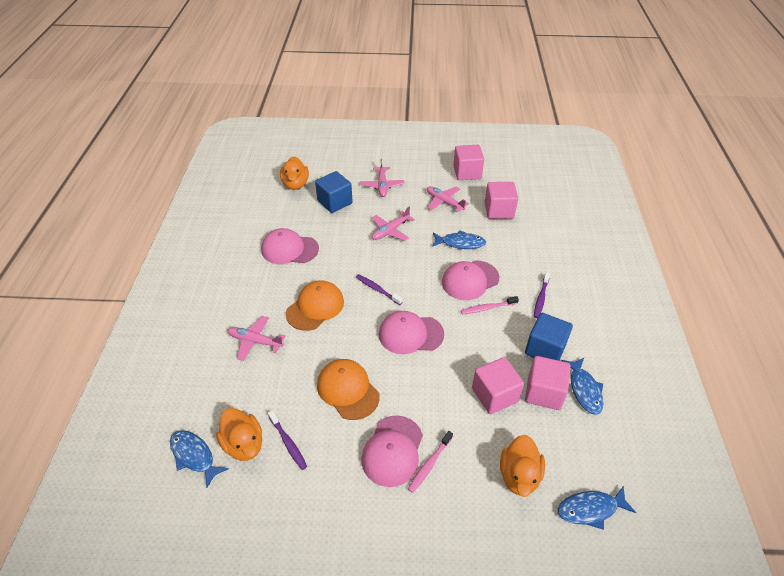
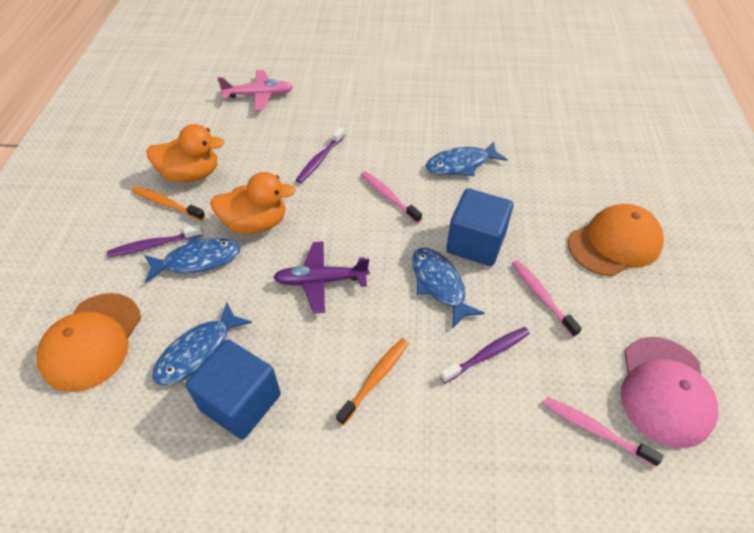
orange duck: [216,408,262,461] [280,157,309,190] [500,435,545,497] = 3 -> [146,124,225,182] [210,172,296,234] = 2
orange toothbrush: none = 0 -> [132,186,205,221] [336,338,409,425] = 2
pink cap: [261,228,319,264] [361,415,423,487] [379,311,444,354] [442,260,499,300] = 4 -> [621,337,718,448] = 1
pink cube: [453,145,484,180] [472,357,524,414] [485,182,518,219] [525,356,571,410] = 4 -> none = 0
pink plane: [228,316,286,361] [361,159,405,197] [372,206,415,241] [427,186,469,213] = 4 -> [217,70,293,111] = 1
pink toothbrush: [408,431,453,493] [461,296,519,314] = 2 -> [361,171,422,223] [512,260,582,337] [543,397,663,467] = 3
purple plane: none = 0 -> [273,241,369,314] = 1

